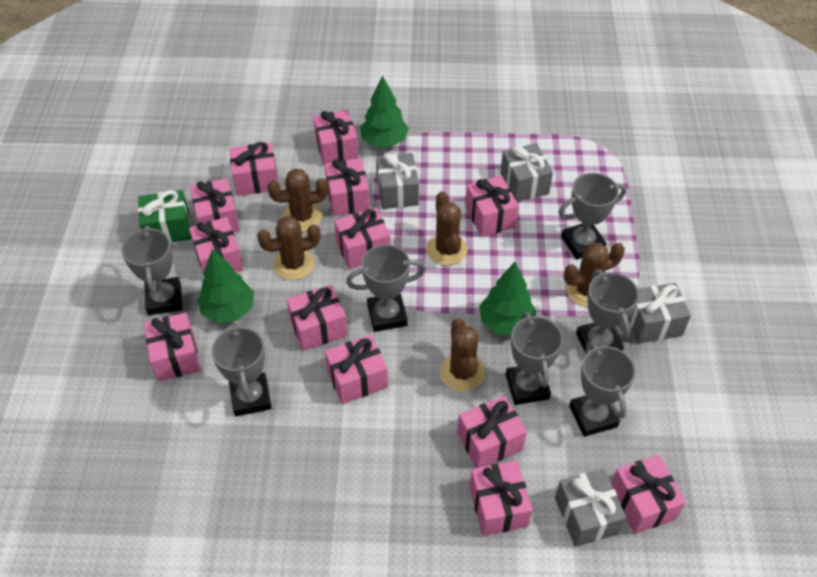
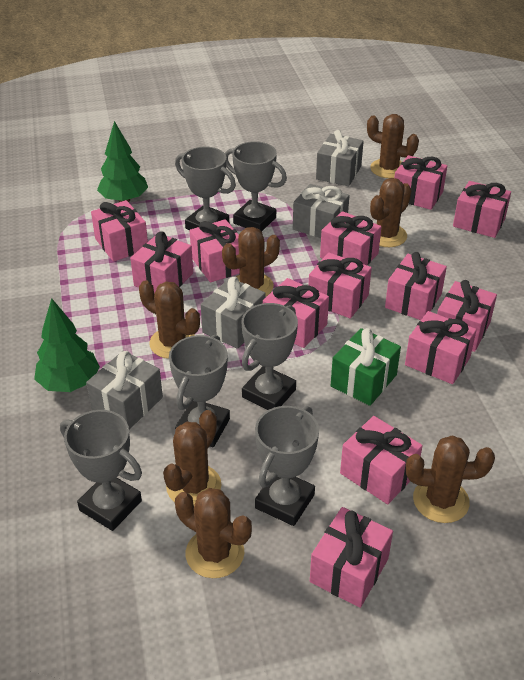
brown cactus: [257,216,321,280] [267,169,328,232] [426,191,467,266] [440,318,485,391] [564,243,625,307] = 5 -> [139,280,200,359] [163,410,222,505] [175,488,252,578] [222,227,280,296] [367,114,419,178] [370,178,412,247] [406,435,495,523] = 7
green tree: [197,249,254,323] [360,75,409,147] [479,262,536,335] = 3 -> [34,298,100,392] [97,121,148,202] = 2
grey trophy: [121,226,182,315] [212,322,272,417] [346,244,426,332] [506,311,563,405] [558,173,626,259] [569,342,636,437] [576,269,639,353] = 7 -> [60,410,142,531] [169,335,230,447] [175,147,236,230] [225,141,287,232] [241,303,298,410] [255,406,319,526] = 6

